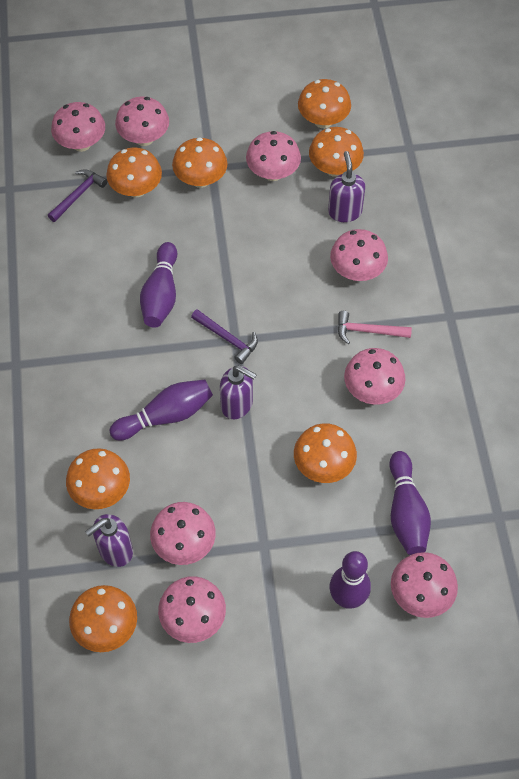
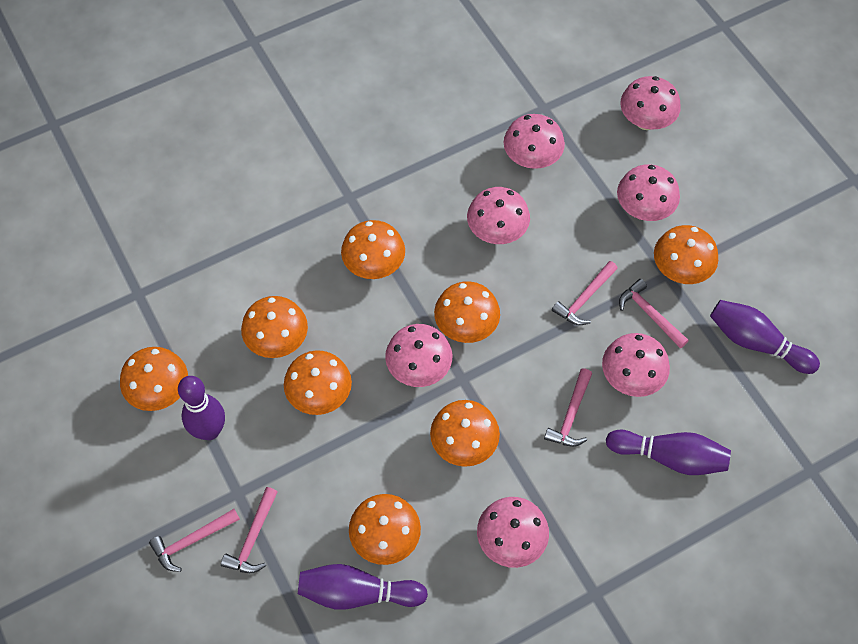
orange mushroom: [66,448,130,509] [69,585,137,652] [106,147,162,198] [172,137,227,188] [294,423,357,483] [298,79,351,128] [309,127,364,177] = 7 -> [120,347,188,411] [241,296,308,358] [284,350,352,415] [341,220,405,279] [349,494,421,565] [430,400,500,467] [434,281,500,343] [654,225,718,284] = 8
pink hammer: [338,311,412,344] = 1 -> [149,509,240,572] [221,487,278,573] [544,368,592,447] [552,261,618,325] [619,279,689,348] = 5
pink mushroom: [51,102,105,152] [115,96,169,146] [150,502,216,565] [158,576,226,643] [246,131,301,181] [330,229,388,281] [344,348,405,405] [391,552,458,618] = 8 -> [385,324,452,387] [467,187,530,244] [477,497,549,568] [504,114,565,169] [602,333,670,397] [617,164,680,221] [620,76,681,130] = 7
purple hammer: [48,169,107,222] [191,309,258,364] = 2 -> none = 0
purple soap dispenser: [85,514,133,567] [220,365,257,419] [328,151,365,222] = 3 -> none = 0

